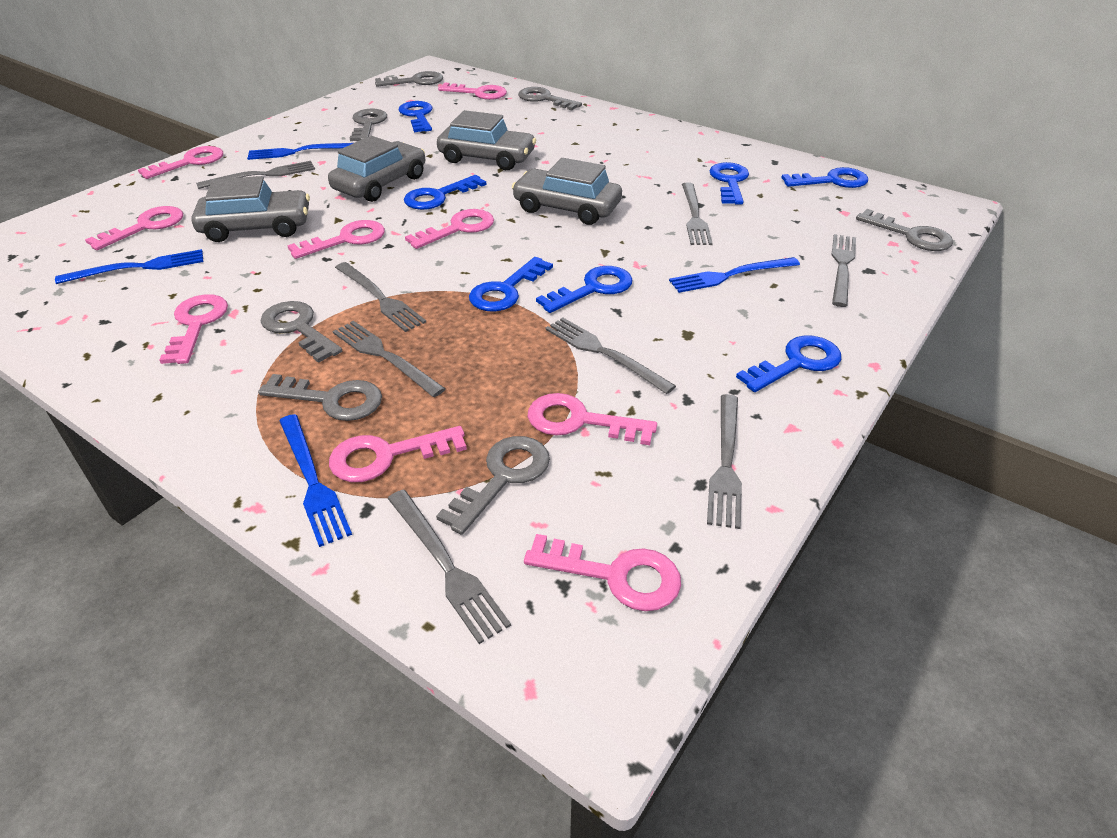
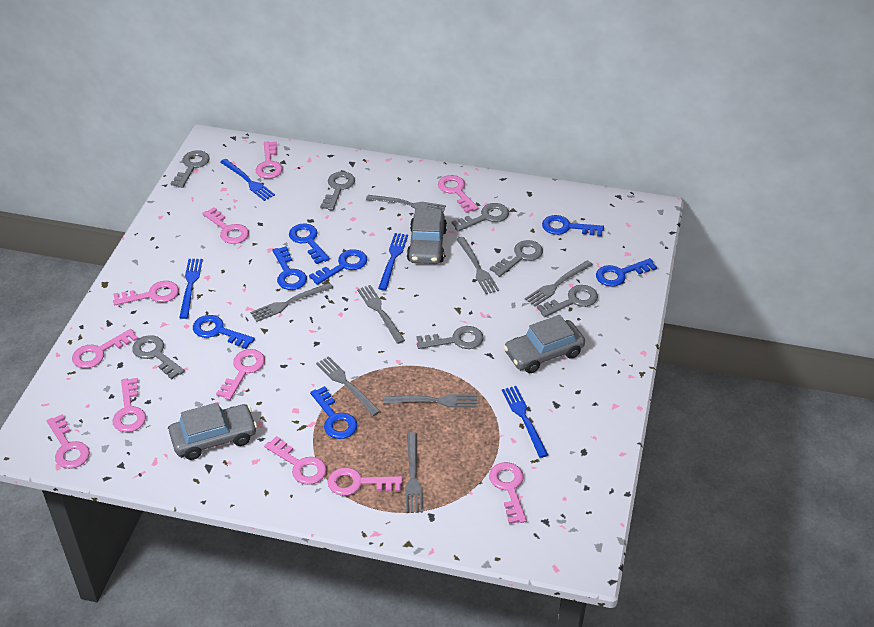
grey car: [191,176,310,242] [328,136,425,202] [437,110,536,170] [512,158,622,225] = 4 -> [169,402,257,460] [407,209,447,264] [504,315,585,373] = 3
pink key: [85,206,183,250] [138,146,223,179] [159,294,228,364] [287,220,385,259] [329,426,467,482] [405,209,494,249] [438,83,507,100] [524,534,681,611] [528,393,657,445] = 9 -> [47,414,90,469] [72,329,138,368] [112,378,146,432] [113,281,179,305] [202,207,249,244] [216,349,265,400] [256,142,283,179] [264,436,327,485] [328,467,403,496] [438,175,479,213] [489,462,527,524] = 11

